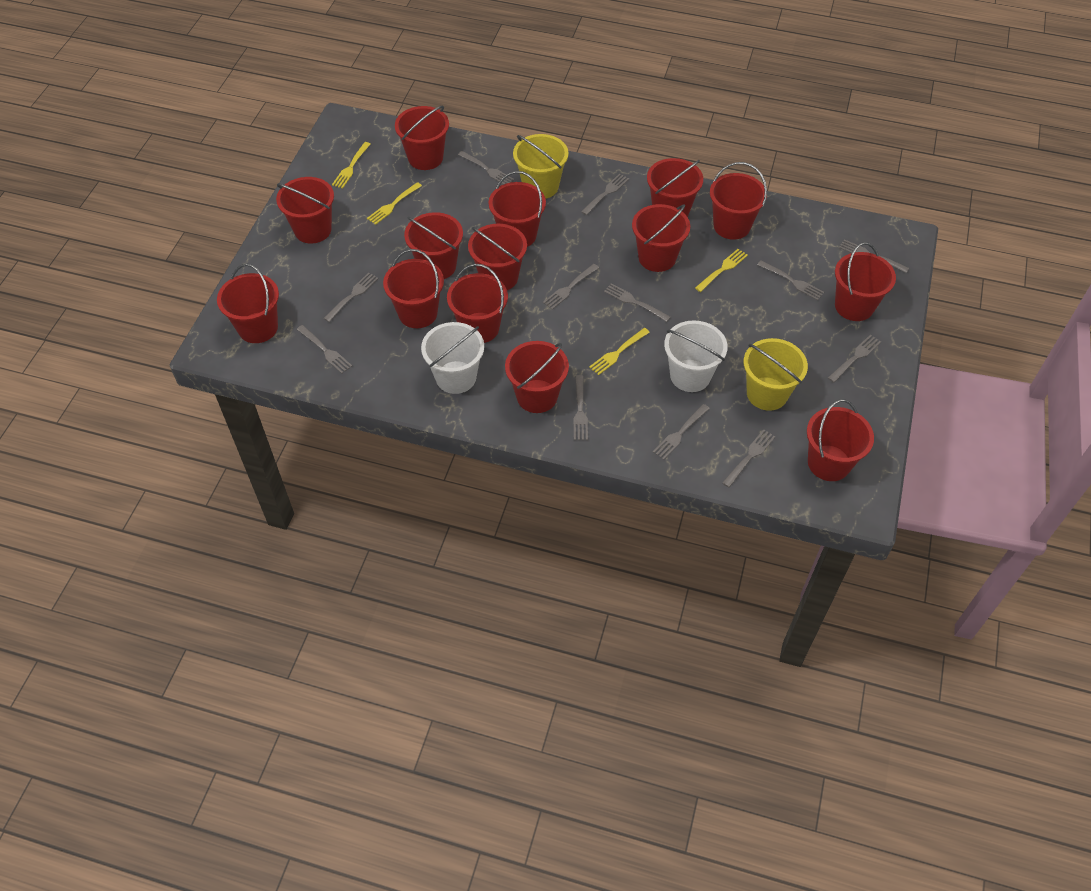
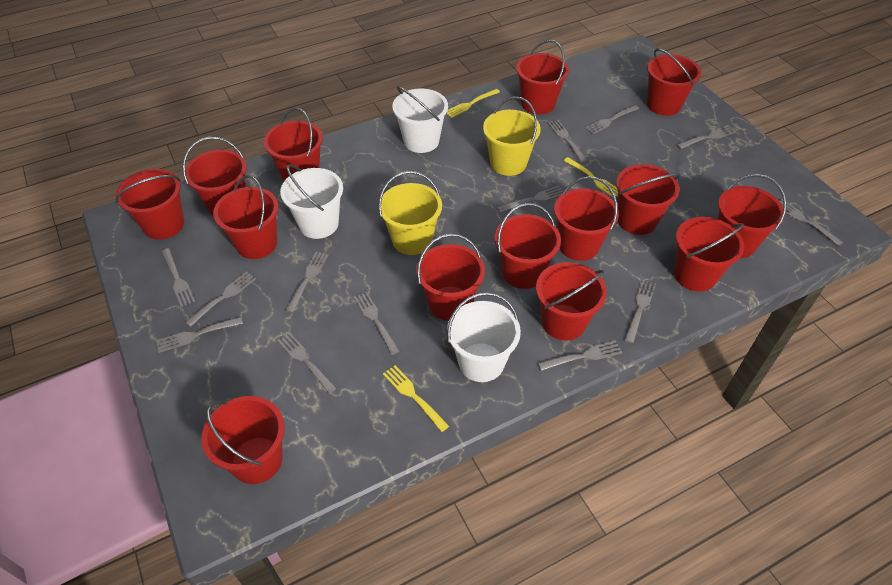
grey fork: [297,325,352,374] [323,272,379,322] [458,151,514,185] [543,264,599,310] [573,375,588,440] [581,173,629,215] [604,283,671,322] [653,404,710,460] [722,429,775,488] [757,261,824,301] [828,335,881,383] [839,239,909,273] = 12 -> [156,317,243,353] [161,248,195,307] [185,271,256,327] [277,332,337,394] [285,252,329,313] [354,291,400,355] [497,186,564,213] [538,340,622,371] [548,120,587,163] [585,105,639,134] [624,280,656,343] [677,125,736,149] [779,199,843,246] = 13
white bucket: [421,322,484,394] [664,320,728,392] = 2 -> [280,164,343,239] [392,86,448,153] [447,292,521,382] = 3
yellow fork: [332,142,370,188] [367,182,422,225] [589,328,650,375] [695,249,748,292] = 4 -> [383,365,449,432] [447,89,500,118] [563,157,618,197] = 3

